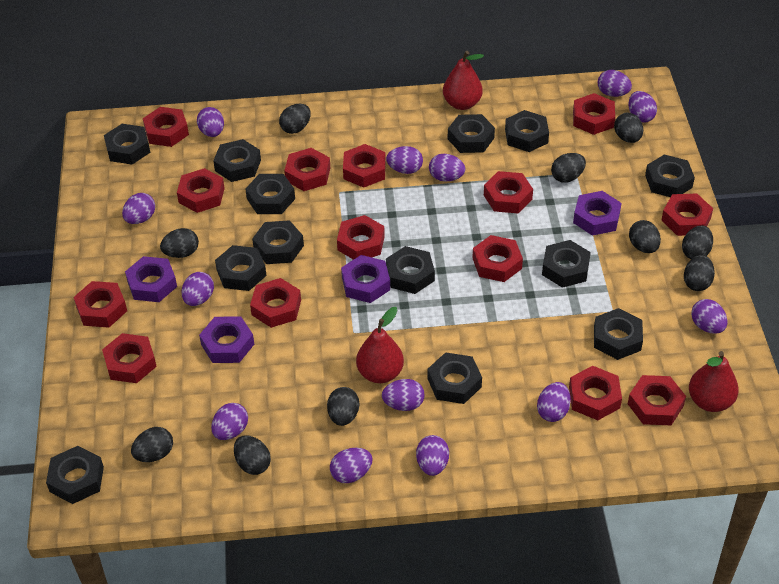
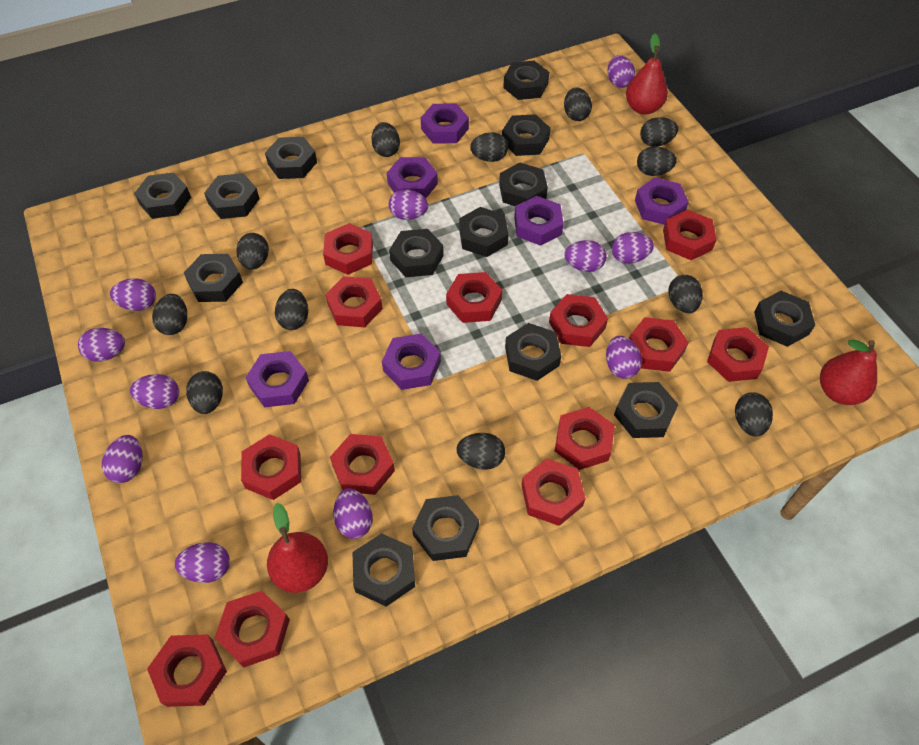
black egg: [131,427,173,462] [160,228,199,258] [234,435,271,475] [279,104,311,134] [327,387,359,426] [551,153,586,183] [614,112,643,143] [629,220,661,253] [682,226,713,259] [684,255,715,291] = 10 -> [152,294,187,335] [186,371,223,414] [236,233,269,270] [275,289,308,330] [371,122,400,157] [456,433,505,470] [470,133,508,162] [564,87,592,121] [637,146,677,176] [640,117,678,146] [668,275,703,313] [735,392,773,437] = 12
black nut: [46,446,104,504] [104,124,150,165] [213,139,261,182] [215,245,267,291] [245,174,295,214] [252,220,304,264] [386,246,435,294] [428,352,482,404] [448,114,495,153] [505,110,549,152] [542,240,591,288] [594,308,643,360] [645,154,695,197] = 13 -> [134,172,191,219] [184,254,243,302] [204,173,260,219] [265,137,317,179] [352,533,415,607] [389,229,444,277] [412,495,479,561] [459,207,509,257] [499,162,548,206] [502,114,551,156] [503,61,549,100] [505,323,561,381] [614,382,679,438] [754,291,815,347] = 14
purple egg: [122,193,155,224] [181,272,214,306] [197,107,224,137] [211,403,248,440] [330,448,373,483] [382,379,424,411] [386,146,423,174] [416,435,449,476] [429,154,465,181] [537,382,571,422] [598,70,632,97] [628,91,657,122] [691,299,727,334] = 13 -> [78,328,125,362] [102,435,143,483] [110,278,156,311] [130,374,179,409] [175,542,230,583] [333,488,373,539] [389,189,428,220] [564,240,607,272] [606,336,642,379] [608,55,635,88] [612,232,654,264] = 11
purple nut: [125,256,177,302] [199,316,254,363] [341,255,390,303] [573,191,622,236] = 4 -> [245,351,309,407] [382,333,441,390] [387,157,438,198] [421,104,469,143] [514,196,563,246] [635,178,689,225] = 6
red nut: [74,281,127,328] [102,333,157,383] [143,107,189,147] [177,168,225,213] [250,278,301,328] [284,148,330,191] [337,215,385,260] [343,144,386,188] [473,235,523,282] [484,171,533,214] [569,366,622,420] [573,93,615,135] [628,375,686,425] [661,194,713,236] = 14 -> [147,635,227,707] [215,591,290,667] [241,434,301,500] [323,223,373,275] [325,276,383,327] [330,434,395,495] [446,272,502,323] [521,459,586,526] [549,294,608,347] [555,407,615,470] [629,317,689,372] [663,210,717,260] [707,327,769,382] = 13

